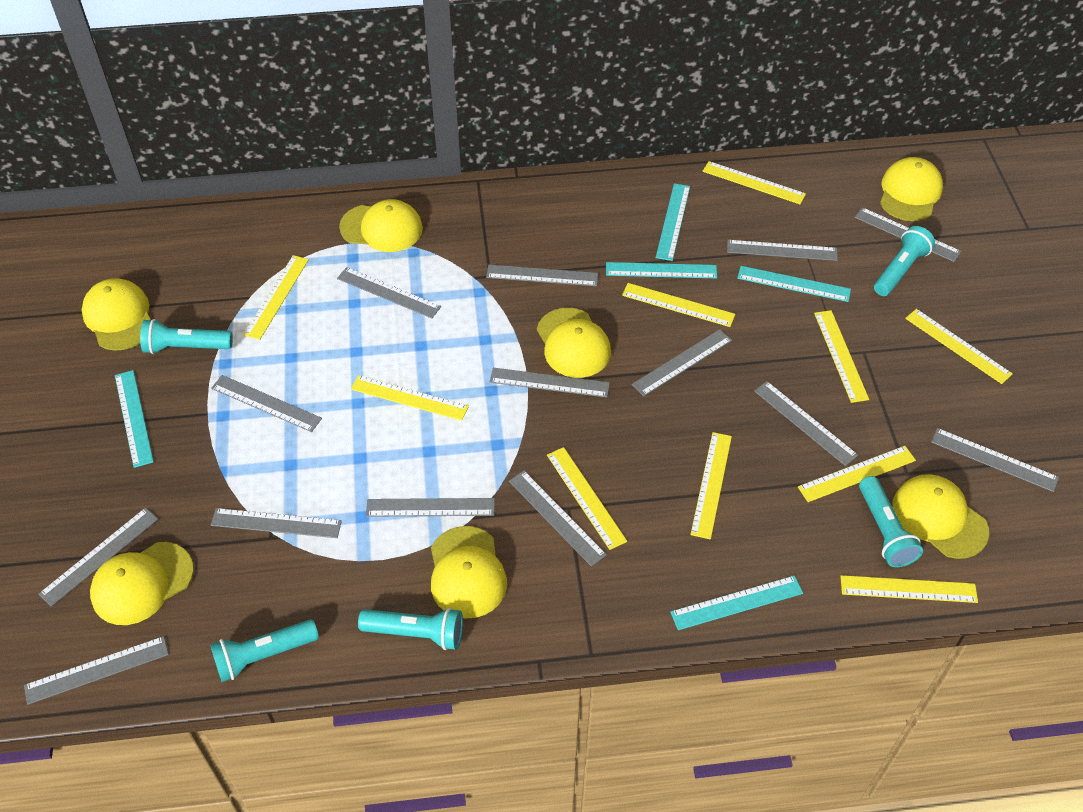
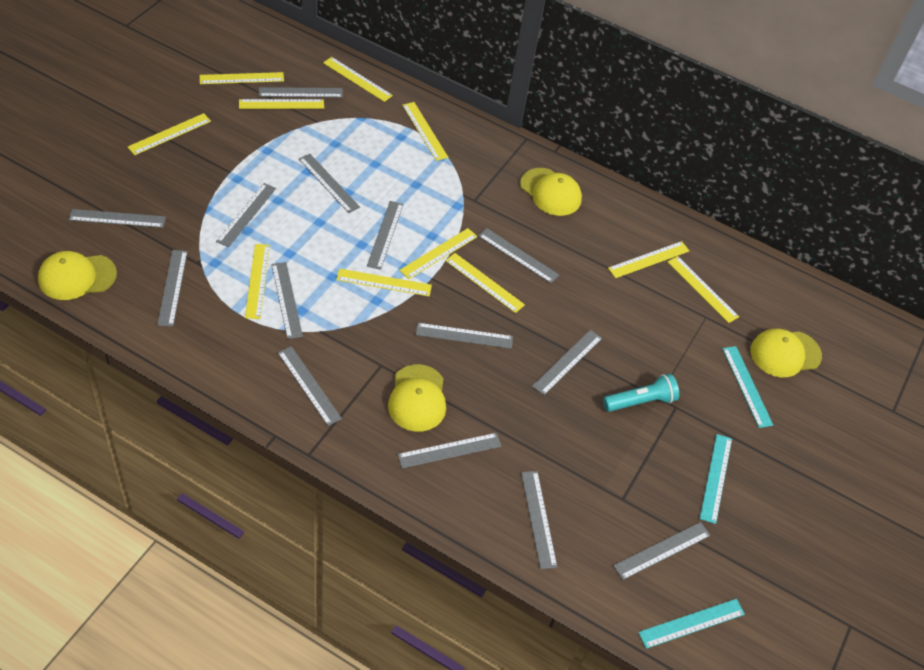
turquoise flashlight: [140,319,233,354] [210,619,319,682] [358,608,463,650] [859,476,923,567] [874,226,935,296] = 5 -> [603,374,679,412] = 1
turquoise ruler: [115,370,154,468] [606,262,717,279] [656,183,690,261] [670,576,803,630] [737,266,851,302] = 5 -> [638,599,745,649] [700,434,732,524] [722,346,773,428] = 3
yellow cap: [82,278,151,351] [90,542,194,625] [339,199,423,252] [431,526,507,618] [537,308,611,378] [880,157,943,221] [892,474,989,559] = 7 -> [38,251,117,300] [388,364,446,432] [520,168,582,216] [750,329,822,377] = 4
yellow ruler: [244,255,309,340] [351,375,469,421] [547,447,627,550] [622,283,735,327] [690,432,732,539] [703,161,806,204] [798,446,916,502] [814,310,869,403] [840,575,978,603] [905,309,1013,384] = 10 -> [128,113,211,155] [199,72,284,84] [239,99,324,109] [245,244,270,319] [323,57,393,102] [336,269,432,296] [399,228,477,279] [402,102,448,161] [445,253,525,313] [608,241,689,278] [668,256,739,323] = 11

